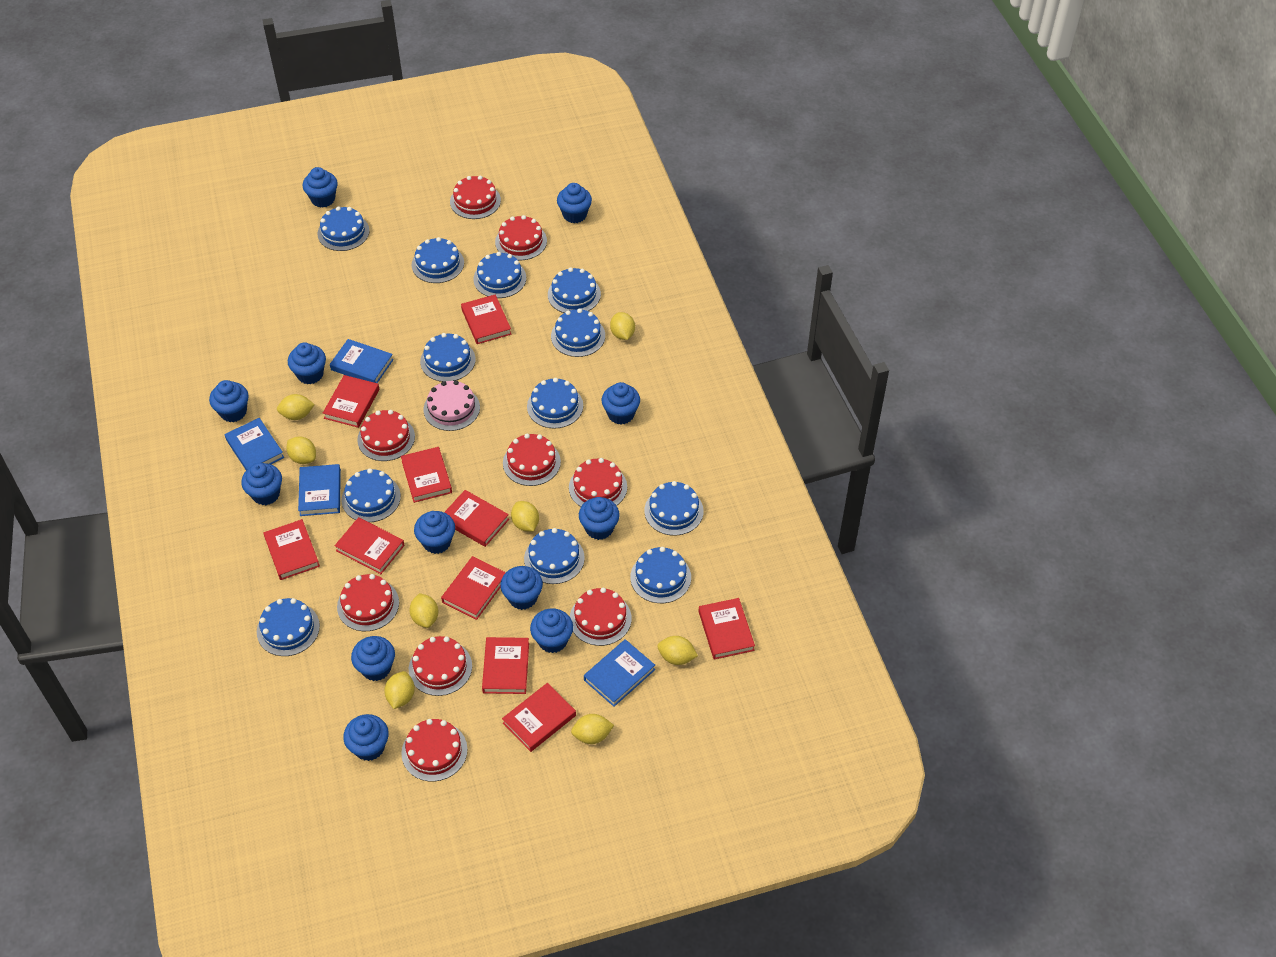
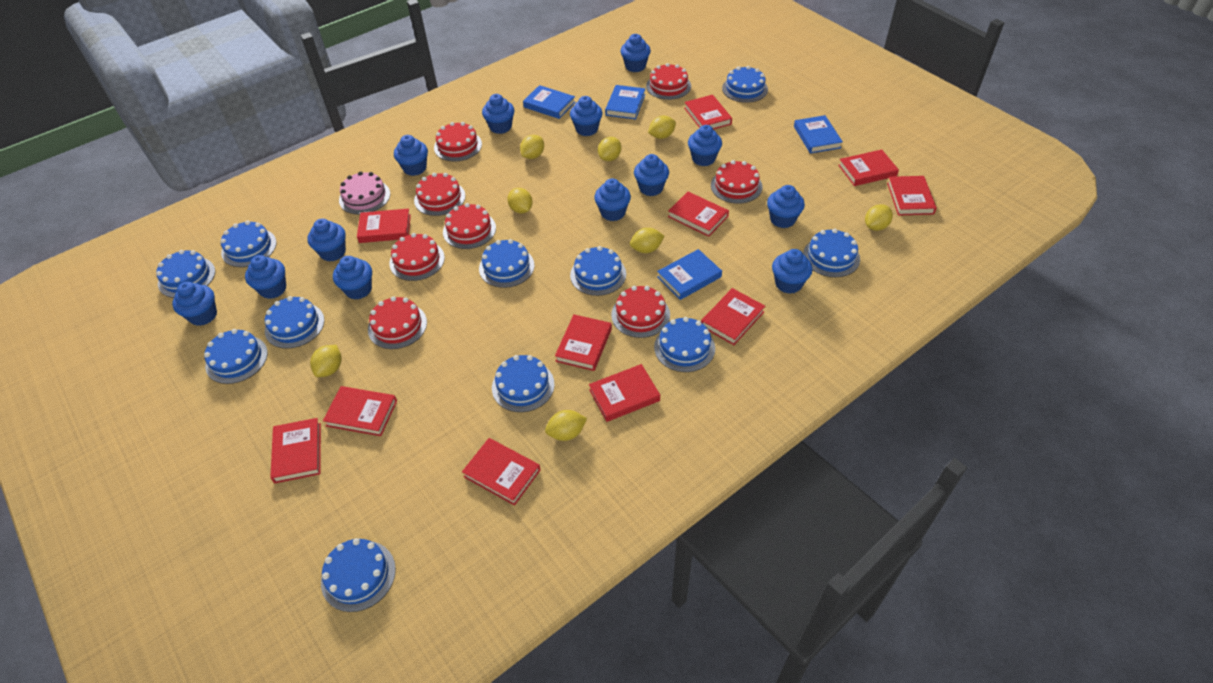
blue cake: [257,598,320,656] [318,206,370,251] [341,468,401,522] [412,237,464,283] [420,333,475,382] [473,252,526,298] [524,528,585,584] [527,378,583,429] [548,268,601,313] [551,308,605,357] [630,547,691,603] [644,481,704,536] = 12 -> [156,250,215,298] [204,329,268,384] [220,221,277,267] [265,296,325,349] [321,538,396,612] [479,239,535,288] [492,355,555,412] [570,246,626,296] [654,317,715,372] [722,66,768,103] [803,229,860,277] = 11
blue cupcake: [209,380,249,422] [241,463,282,505] [288,342,326,384] [303,167,338,208] [343,714,389,761] [351,636,395,681] [414,511,455,554] [500,566,543,610] [530,609,573,653] [557,183,592,223] [579,497,620,540] [602,382,640,424] = 12 -> [172,282,217,326] [245,255,286,299] [307,219,346,261] [333,256,372,300] [394,135,428,176] [482,94,515,134] [570,96,602,136] [594,179,631,221] [620,34,651,72] [634,154,669,196] [688,125,722,166] [767,185,805,228] [772,249,812,294] = 13
red book: [263,519,320,580] [323,375,380,428] [335,517,405,574] [401,447,452,503] [441,556,506,620] [444,490,509,547] [461,294,512,344] [482,637,529,694] [502,683,576,752] [699,598,755,659] = 10 -> [270,418,321,483] [323,386,397,436] [357,209,411,243] [462,438,541,506] [555,314,612,371] [589,364,660,422] [668,192,729,237] [684,95,732,130] [701,288,765,345] [838,149,899,186] [887,176,937,215] = 11
red cake: [337,574,399,631] [357,410,415,461] [401,719,467,782] [409,636,472,696] [450,176,501,219] [495,215,547,260] [503,434,561,486] [569,458,627,507] [570,588,632,646] = 9 -> [368,296,427,349] [389,233,445,281] [414,173,465,216] [434,122,482,161] [443,203,496,249] [611,286,670,338] [646,63,691,100] [711,160,763,204] = 8

